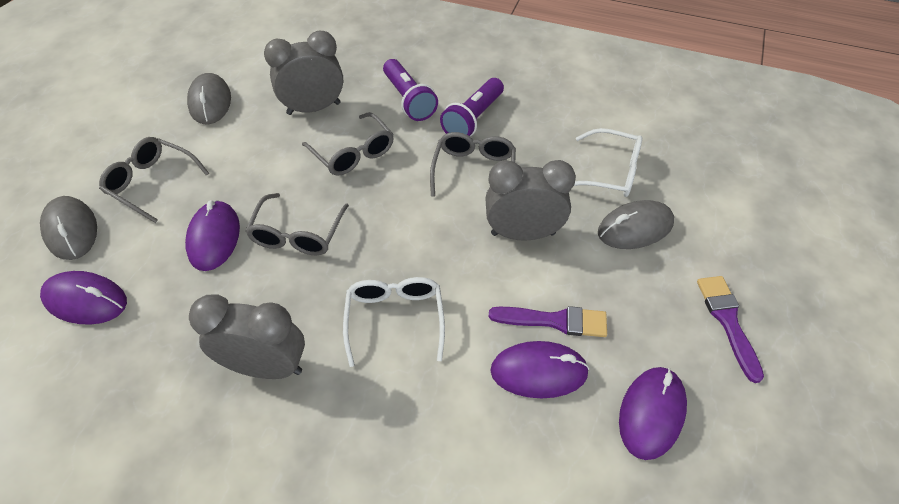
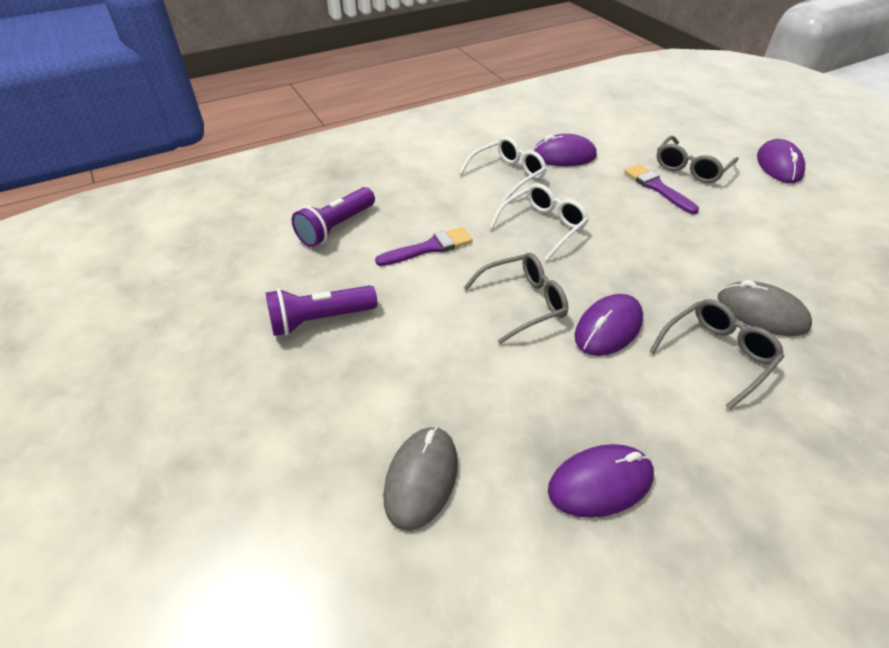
grey clock: [189,295,305,379] [264,31,343,115] [485,160,576,241] = 3 -> none = 0
grey glasses: [99,137,209,223] [245,193,349,255] [302,112,394,176] [430,132,516,197] = 4 -> [463,253,568,344] [649,299,784,409] [657,136,738,183] = 3
grey mouse: [40,196,97,260] [187,73,231,124] [598,200,674,249] = 3 -> [383,426,458,531] [718,280,812,336] = 2

